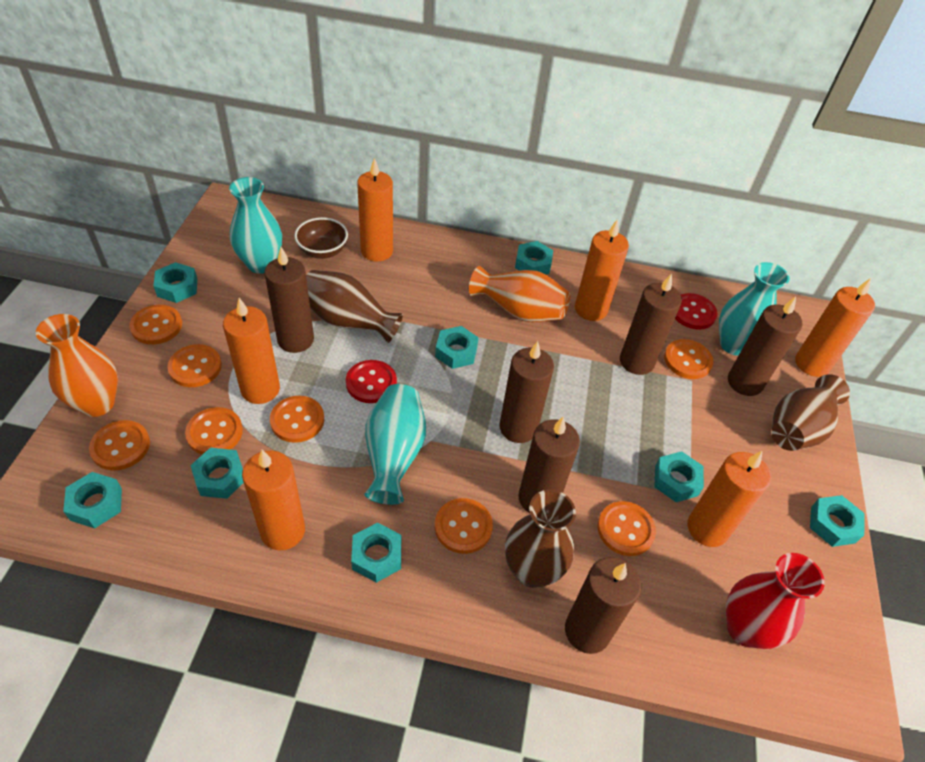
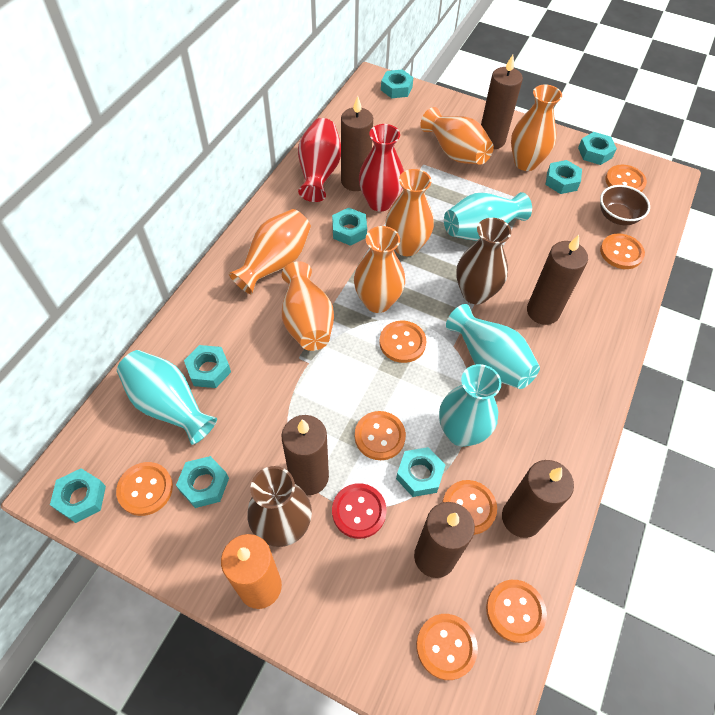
brown vase: [306,270,403,343] [505,490,576,588] [771,374,850,451] = 3 -> [247,466,312,547] [456,218,511,304] = 2
orange candle: [223,298,280,404] [242,450,305,550] [357,158,393,262] [575,219,629,321] [688,451,771,547] [795,278,875,377] = 6 -> [221,534,282,609] = 1
orange vase: [36,314,118,417] [469,266,570,322] = 2 -> [229,209,311,294] [282,261,334,351] [354,226,405,313] [385,169,434,256] [421,107,494,165] [511,85,562,171] = 6
red button: [346,360,397,403] [675,293,718,330] = 2 -> [332,483,387,539] = 1
red vase: [726,553,825,649] = 1 -> [298,118,341,202] [359,124,404,211] = 2
turquoise vase: [229,177,282,274] [365,384,426,505] [719,262,790,356] = 3 -> [117,350,217,445] [439,364,501,447] [444,192,532,241] [446,304,540,389] = 4

